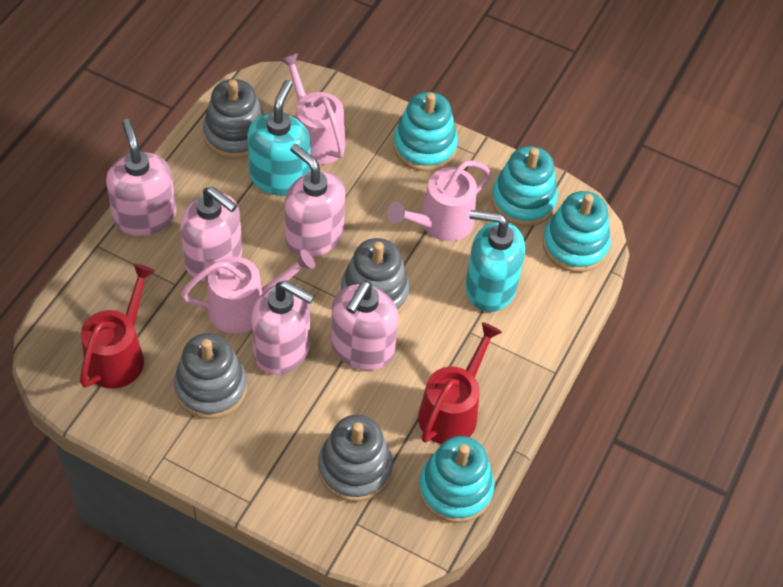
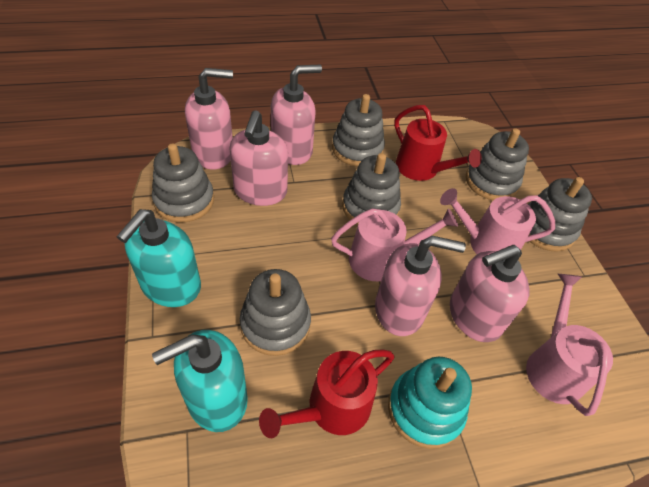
grey stacking toy: [174,333,247,419] [203,79,264,159] [318,415,393,502] [341,238,410,314] = 4 -> [152,143,214,222] [240,269,311,356] [332,94,385,167] [342,153,401,225] [466,128,529,200] [528,177,592,252] = 6
turquoise stacking toy: [393,92,458,171] [419,436,495,523] [491,146,558,226] [543,191,611,272] = 4 -> [388,357,472,449] = 1

